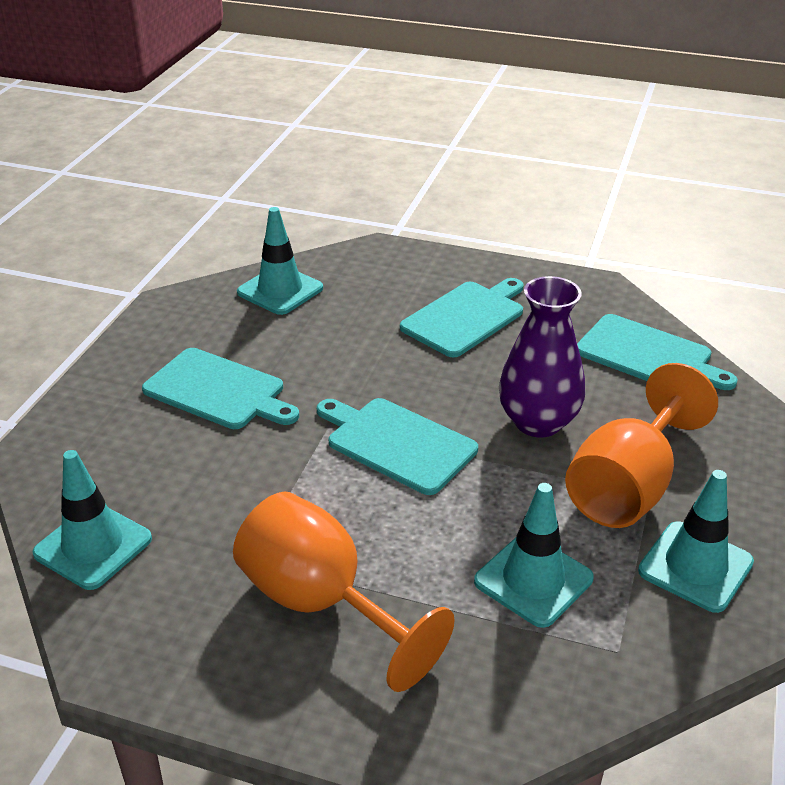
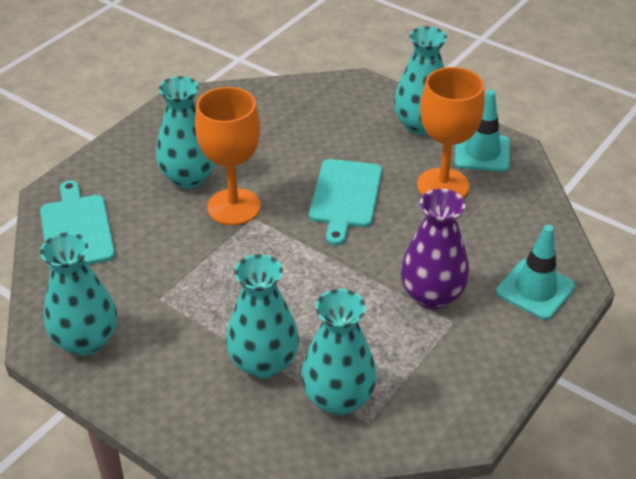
turquoise cutting board: [142,348,299,429] [317,398,478,495] [400,278,524,357] [577,314,738,390] = 4 -> [40,180,115,270] [309,159,382,245] = 2
turquoise traffic cone: [32,450,152,590] [237,207,323,315] [474,483,594,628] [638,470,754,613] = 4 -> [454,90,510,172] [496,225,575,320] = 2
turquoise vase: none = 0 -> [40,232,117,356] [156,76,216,189] [226,254,299,379] [301,289,377,415] [394,26,447,135] = 5

